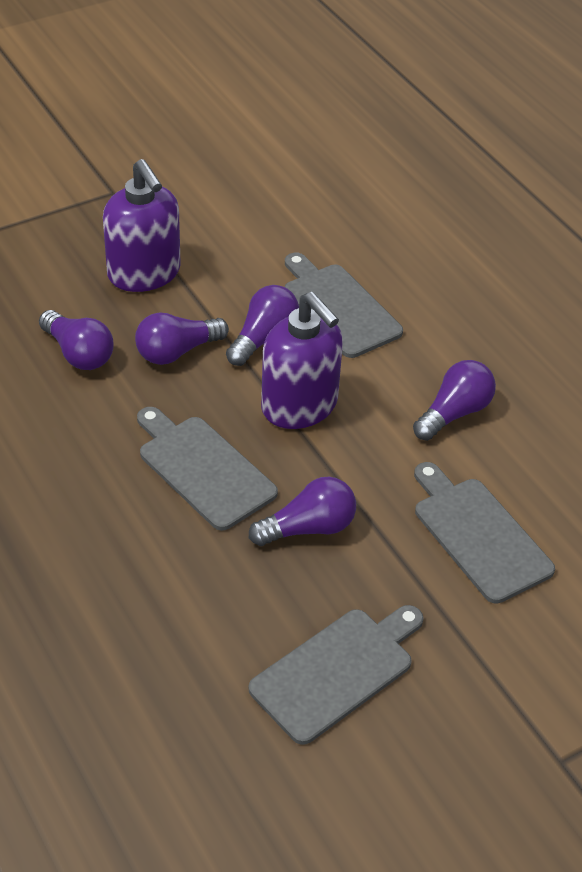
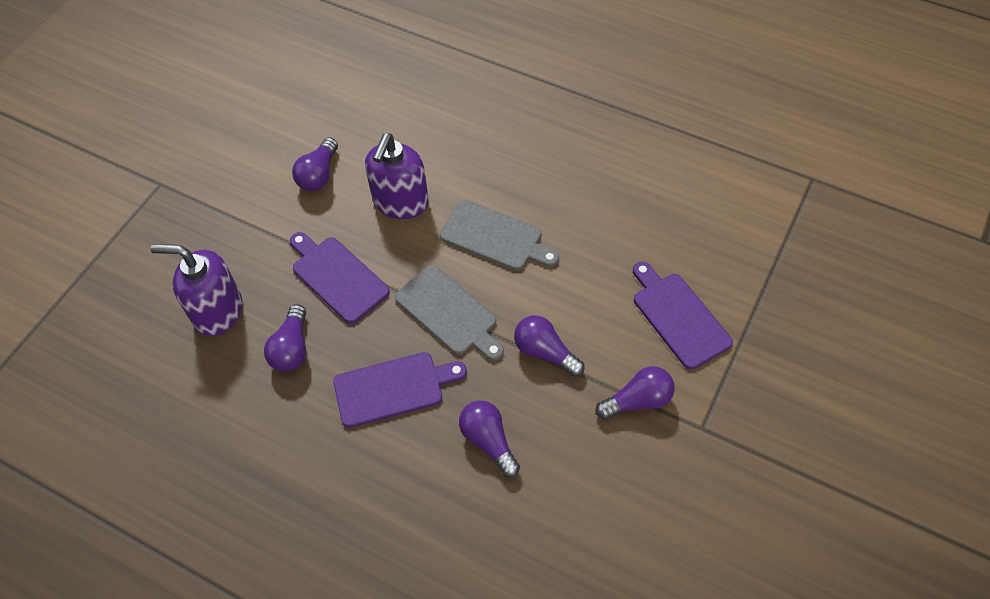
grey cutting board: [137,407,278,531] [249,605,424,745] [285,252,403,358] [414,462,555,604] = 4 -> [395,265,504,361] [440,200,559,271] = 2
purple cutting board: none = 0 -> [290,232,390,324] [333,352,467,428] [633,262,733,370] = 3

